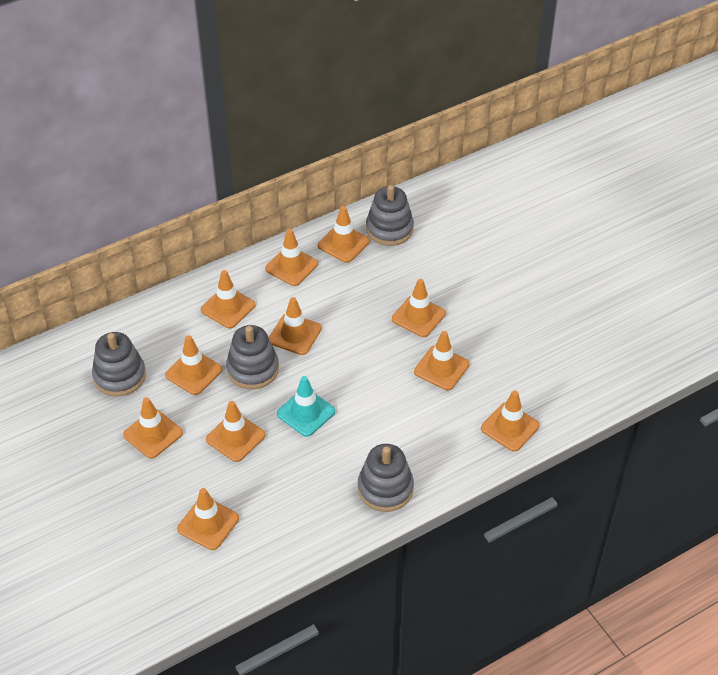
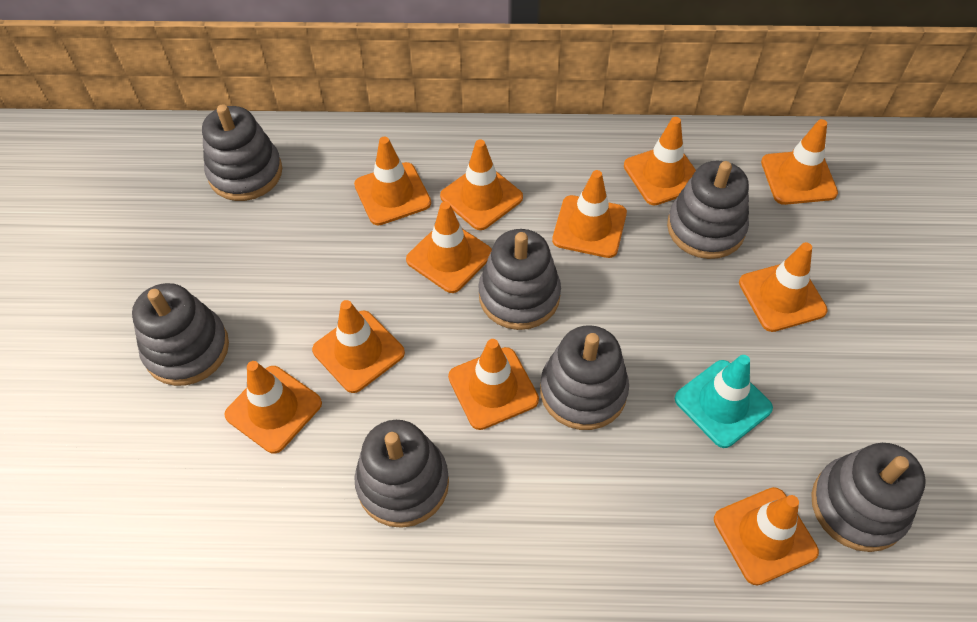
grey stacking toy: [92,332,146,396] [226,325,279,389] [358,444,414,512] [366,185,414,246] = 4 -> [132,283,229,386] [202,104,282,201] [354,420,449,528] [478,229,561,330] [540,325,629,430] [667,161,749,259] [811,443,926,552] = 7

